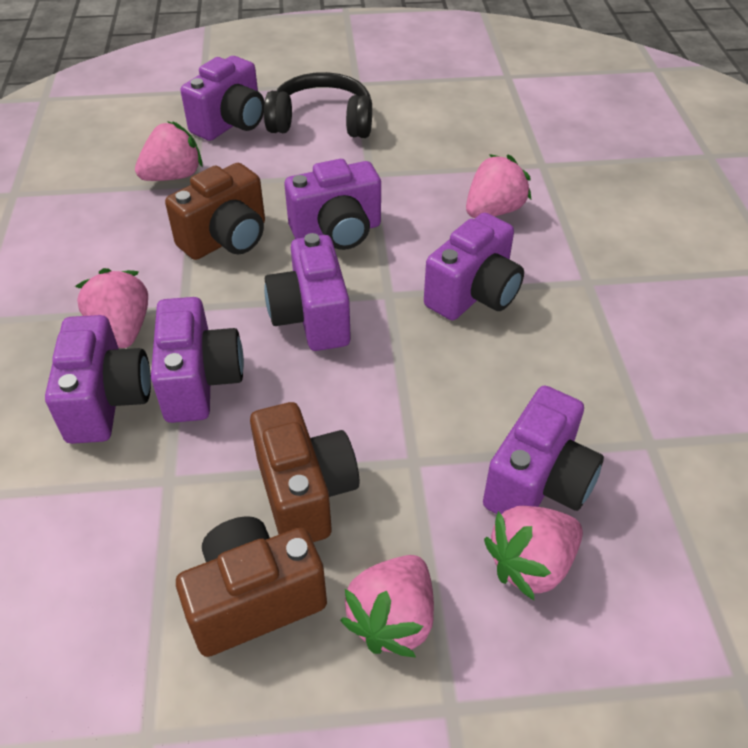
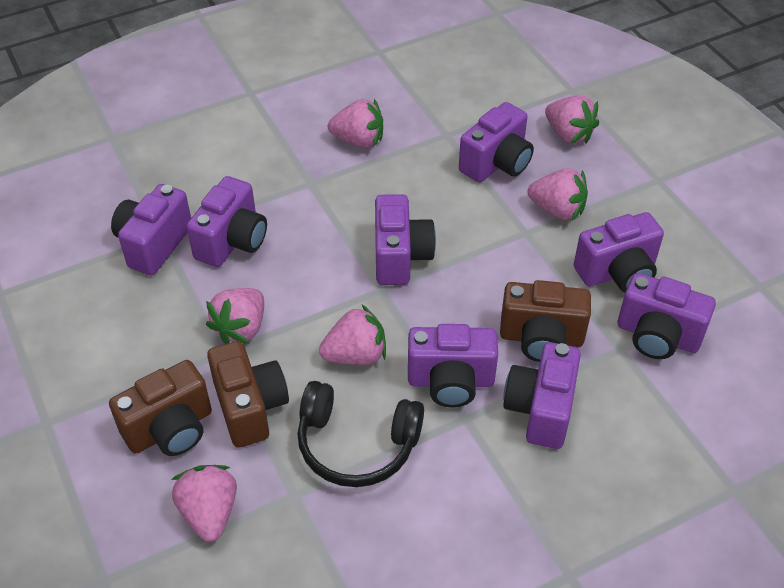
pink strawberry: [75,268,148,348] [135,121,203,181] [340,555,434,658] [466,154,531,218] [484,506,583,600] = 5 -> [171,465,237,542] [206,288,264,344] [319,305,386,365] [328,99,383,148] [527,168,588,221] [545,96,599,144] = 6
purple camera: [45,315,151,444] [151,297,244,423] [181,56,264,141] [264,233,351,351] [285,159,381,250] [424,212,524,320] [483,386,604,515] = 7 -> [111,184,191,276] [187,176,267,267] [375,194,436,285] [408,324,498,407] [459,102,534,182] [503,342,581,449] [574,212,664,292] [618,273,716,359] = 8

